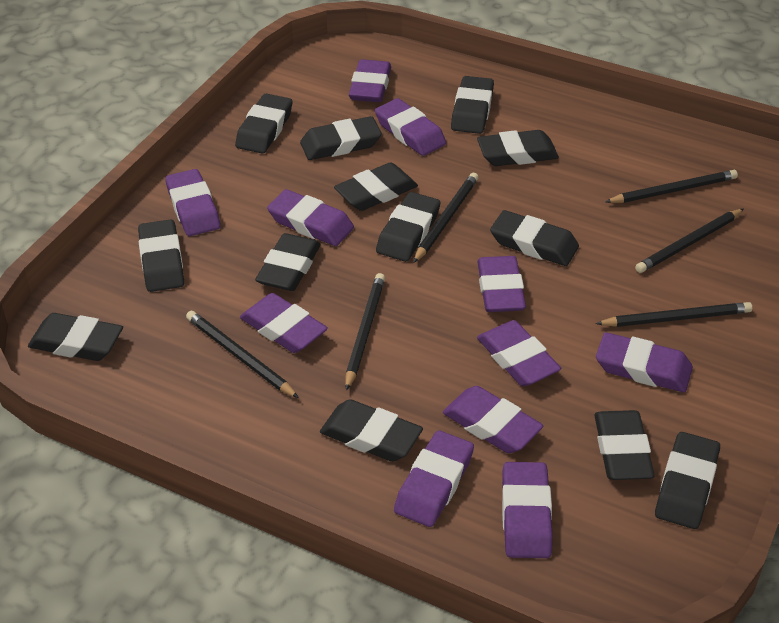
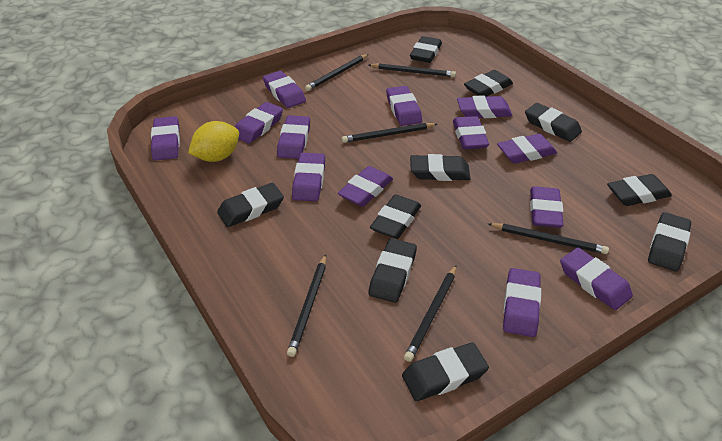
black eraser: [28,313,123,361] [138,219,184,292] [235,94,293,153] [255,233,321,291] [300,116,382,160] [320,399,423,462] [334,163,418,211] [376,192,440,262] [451,76,494,134] [477,130,559,166] [490,210,579,266] [594,410,654,480] [655,432,720,529] = 13 -> [217,183,284,227] [368,238,417,303] [370,194,421,239] [402,342,489,401] [410,36,442,63] [410,154,470,181] [464,70,513,97] [525,103,582,142] [607,174,672,206] [648,212,691,272] = 10
purple eraser: [165,169,221,236] [240,293,328,353] [267,189,354,246] [349,59,391,102] [375,98,446,156] [394,430,474,527] [443,386,543,453] [477,256,526,312] [477,320,561,386] [502,462,553,558] [596,332,693,392] = 11 -> [151,116,180,161] [235,102,283,144] [263,71,306,108] [277,115,310,159] [292,153,325,201] [338,166,393,207] [386,86,422,126] [453,116,489,149] [457,95,512,118] [497,134,557,163] [503,268,541,337] [530,186,564,228] [560,247,633,310] = 13
yellow lemon: none = 0 -> [188,121,239,162] = 1

